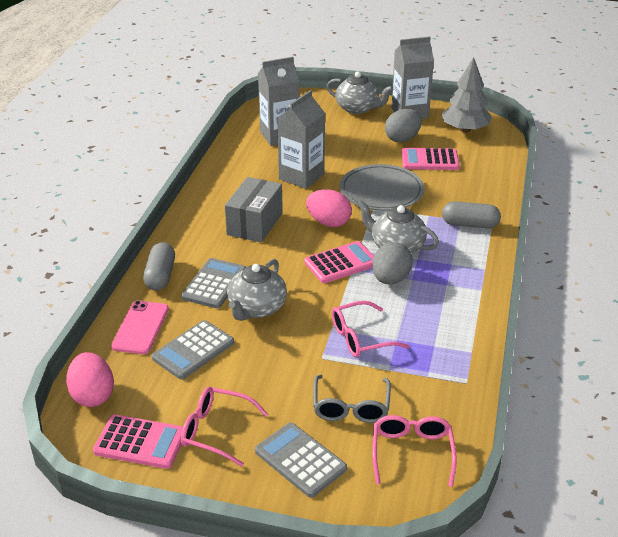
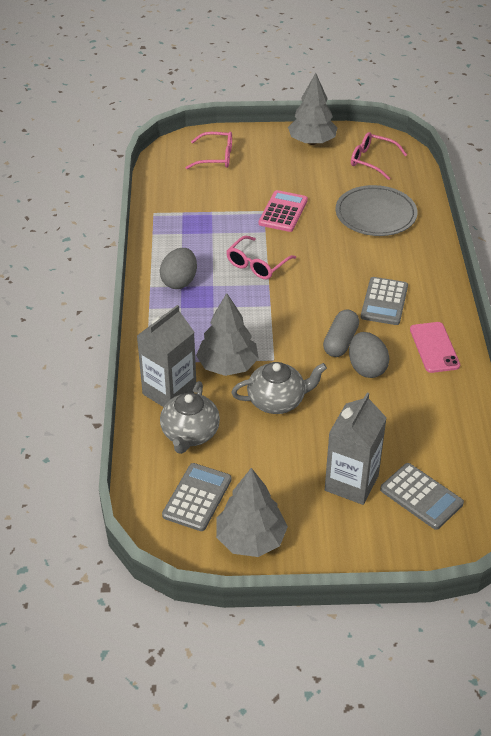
grey box: [225,177,283,243] = 1 -> none = 0
grey capsule: [143,242,175,291] [442,201,501,228] = 2 -> [323,309,359,357] = 1
grey carton: [258,57,299,146] [277,90,325,189] [391,37,434,119] = 3 -> [137,305,196,407] [325,392,387,505] = 2
grey glasses: [313,375,391,423] = 1 -> none = 0
grey teapot: [227,259,287,321] [327,72,394,114] [357,200,439,253] = 3 -> [160,381,220,454] [231,362,327,414] = 2
grey tree: [441,57,492,133] = 1 -> [196,293,259,376] [216,468,288,557] [288,73,338,145] = 3
pink calculator: [93,414,183,469] [304,241,374,283] [402,148,460,170] = 3 -> [259,190,308,232] = 1
pink egg: [66,352,114,407] [306,189,352,227] = 2 -> none = 0

